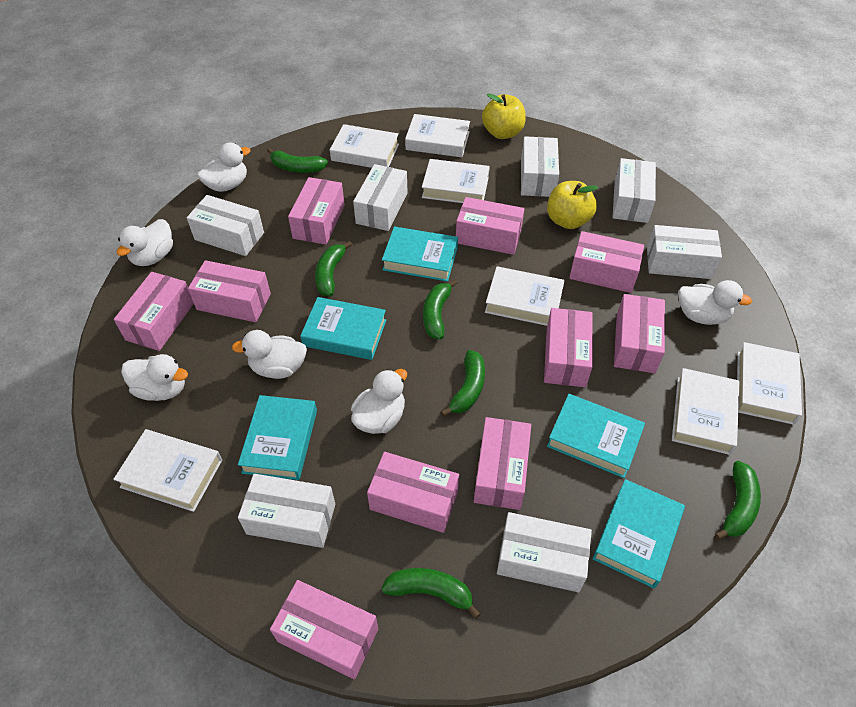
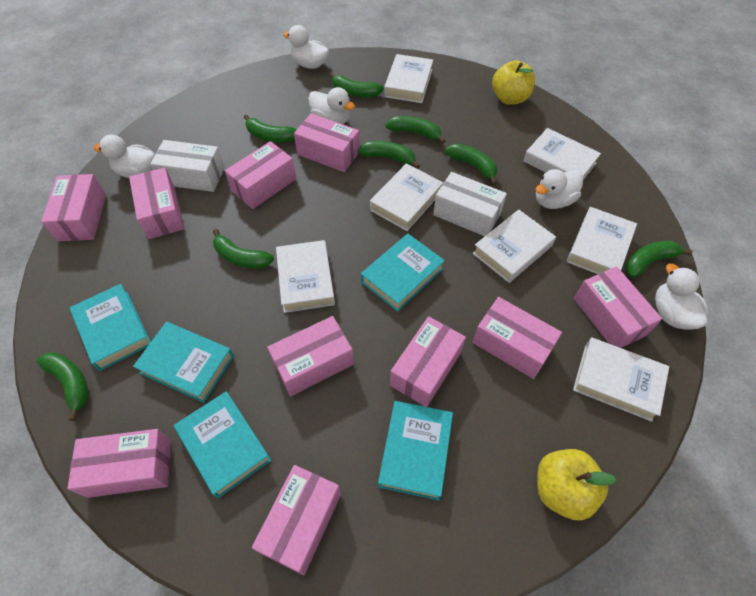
green banana: [267,148,328,173] [315,241,352,296] [381,568,480,619] [423,279,458,340] [441,350,485,417] [715,461,761,540] = 6 -> [36,352,89,421] [213,229,274,269] [244,114,297,142] [329,72,384,97] [357,141,420,169] [385,116,445,144] [445,144,497,185] [626,241,693,278] = 8
white box: [187,195,264,256] [238,474,335,548] [353,164,408,231] [497,512,592,592] [521,136,559,197] [613,158,656,223] [647,225,722,279] = 7 -> [150,140,225,192] [433,172,507,236] = 2
white duck: [117,219,173,266] [121,354,188,401] [197,143,251,192] [232,330,307,379] [351,369,407,434] [678,280,752,325] = 6 -> [94,134,155,178] [283,25,329,69] [308,87,355,124] [535,169,583,209] [655,264,708,330] = 5

